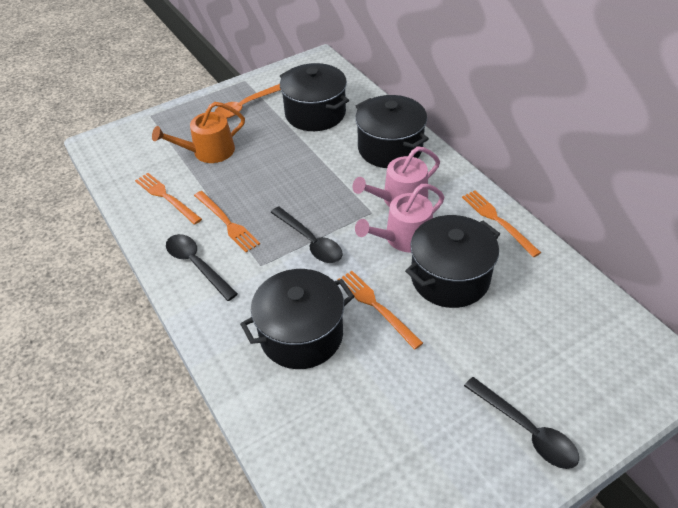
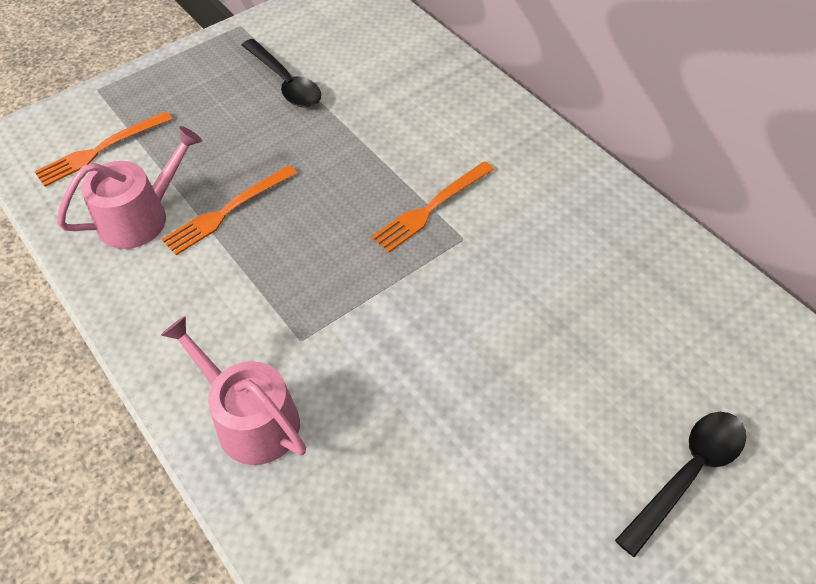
black pot: [240,269,355,369] [280,63,349,131] [355,95,429,168] [405,215,500,308] = 4 -> none = 0
black spoon: [166,234,238,301] [270,206,343,263] [464,377,579,469] = 3 -> [242,39,321,108] [615,412,746,557] = 2
orange fork: [135,173,202,225] [194,191,260,252] [338,271,423,350] [462,190,541,257] = 4 -> [34,111,172,187] [162,165,297,255] [371,161,494,253] = 3
orange spoon: [214,84,281,119] = 1 -> none = 0
orange watering can: [152,102,245,163] = 1 -> none = 0

